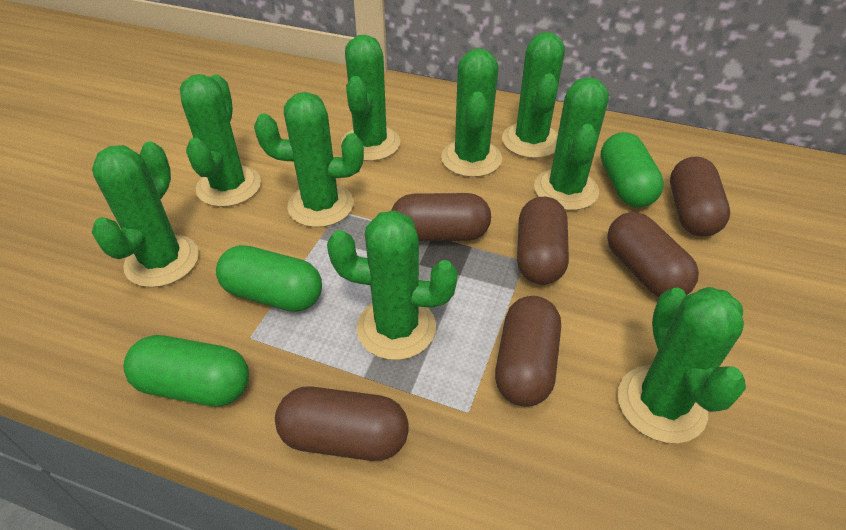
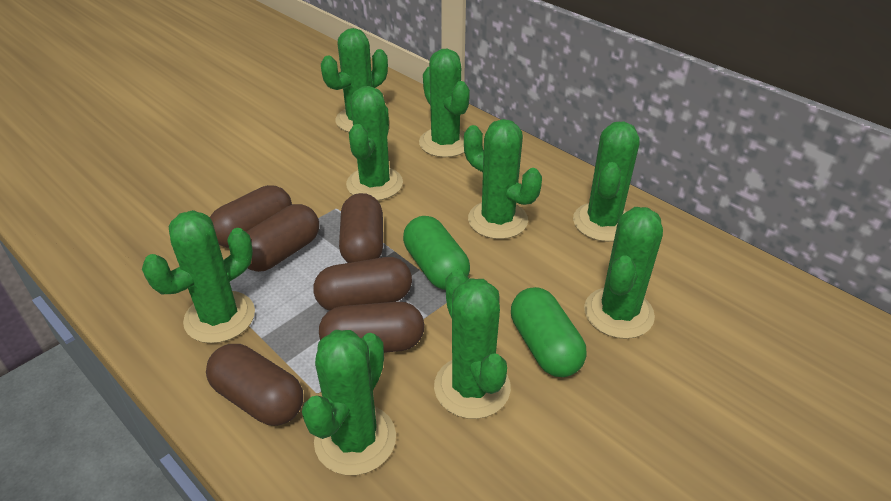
green capsule: [123,335,249,407] [216,245,322,312] [600,132,664,207] = 3 -> [403,216,470,290] [511,287,586,377] = 2

